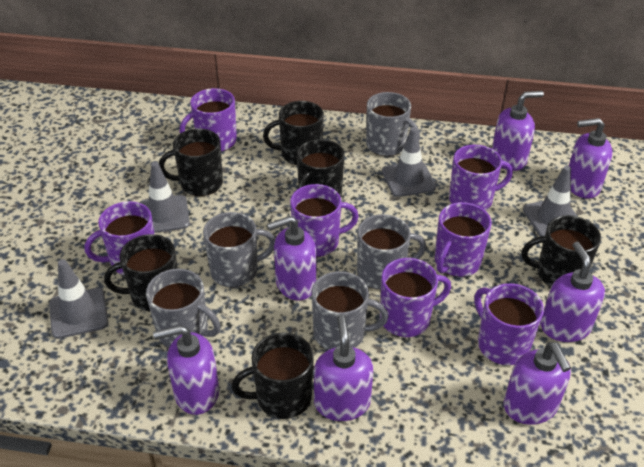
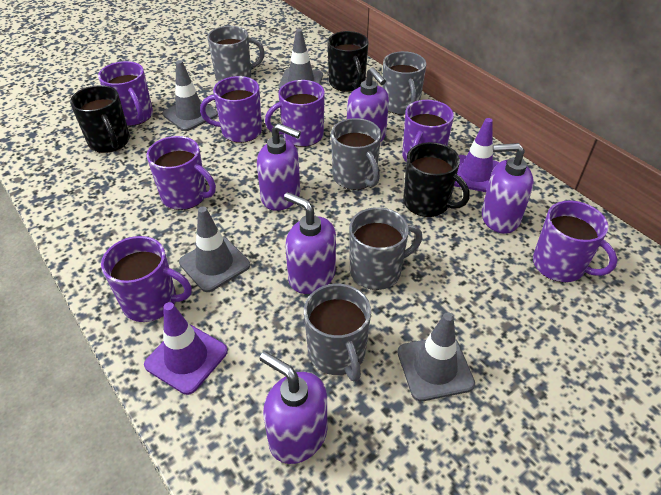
black mug: [104,234,178,311] [159,128,223,196] [231,332,314,419] [263,101,324,165] [297,139,344,197] [522,215,601,287] = 6 -> [70,85,130,153] [327,31,369,92] [403,142,470,217] = 3
purple soap dispenser: [153,325,219,415] [267,216,317,301] [314,315,373,421] [492,91,544,171] [504,342,571,425] [541,242,605,342] [569,118,613,199] = 7 -> [257,123,301,211] [260,352,327,464] [284,192,336,294] [347,67,389,142] [482,143,534,234] = 5
purple traffic cone: none = 0 -> [144,302,228,395] [454,118,500,192] = 2

